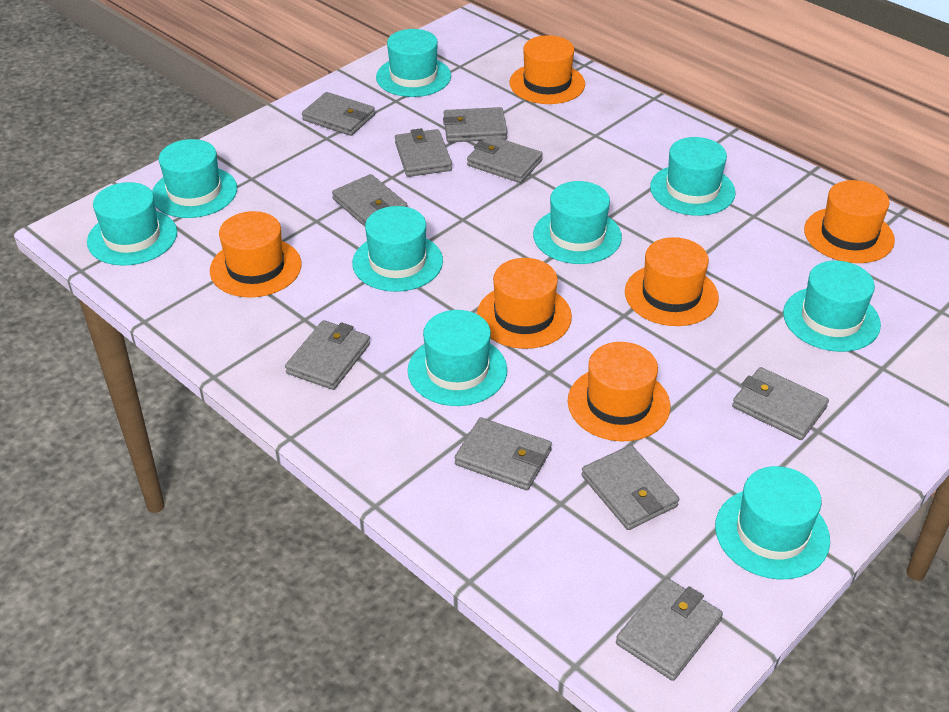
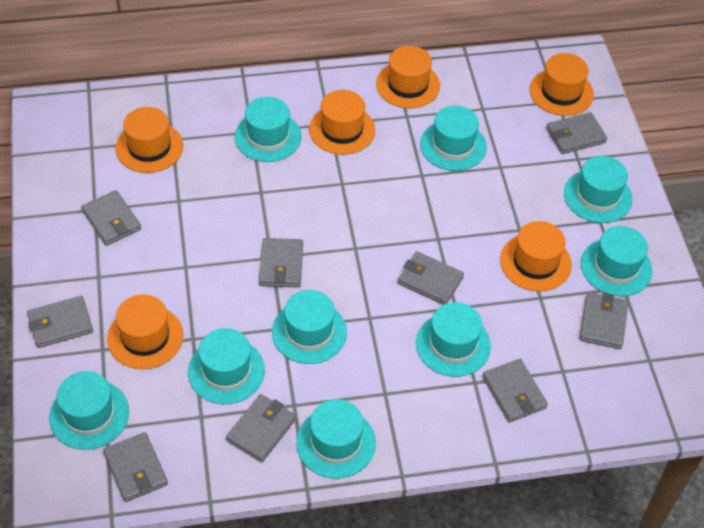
grey wallet: [285,320,370,390] [302,92,375,136] [332,174,408,227] [395,128,452,177] [443,107,507,143] [455,417,552,490] [467,135,543,183] [581,445,679,530] [616,578,723,681] [732,367,829,440] = 10 -> [27,296,93,348] [81,190,141,246] [103,432,168,502] [226,394,296,462] [259,238,303,288] [397,251,464,305] [482,359,548,423] [546,112,607,154] [580,292,629,349] = 9

